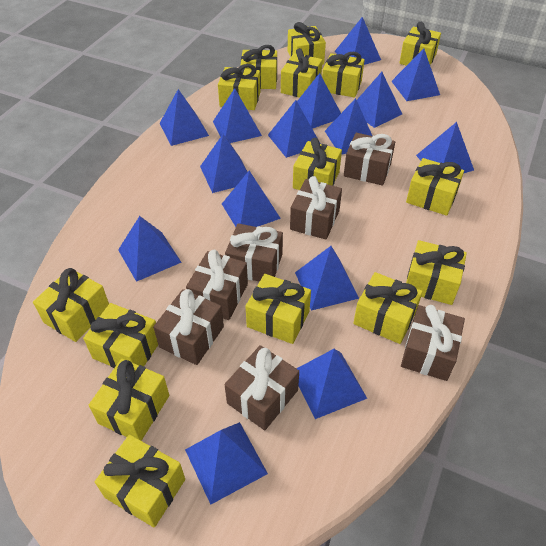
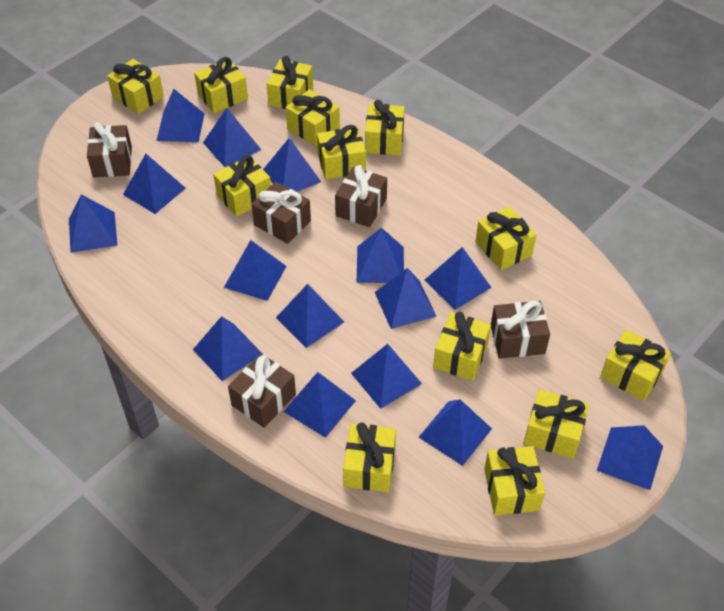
brown gift: [153,289,224,365] [186,250,248,320] [224,345,299,430] [225,223,283,282] [290,176,342,240] [344,133,395,186] [401,305,465,381] = 7 -> [87,122,132,177] [228,354,296,428] [251,182,311,244] [335,165,387,227] [491,300,550,359] = 5
yellow gift: [33,268,109,342] [83,303,158,368] [89,359,169,441] [95,435,185,528] [218,64,260,110] [240,45,277,89] [245,274,311,344] [281,48,322,97] [288,22,326,65] [293,138,342,190] [322,52,365,98] [353,272,423,344] [399,22,441,66] [406,158,464,216] [406,240,467,305] = 15 -> [107,59,164,114] [194,57,248,113] [213,155,271,217] [267,56,313,109] [286,89,340,147] [317,125,366,179] [343,422,396,492] [365,100,405,155] [433,312,491,381] [476,206,537,270] [484,446,545,515] [524,389,589,459] [600,330,671,401] = 13

